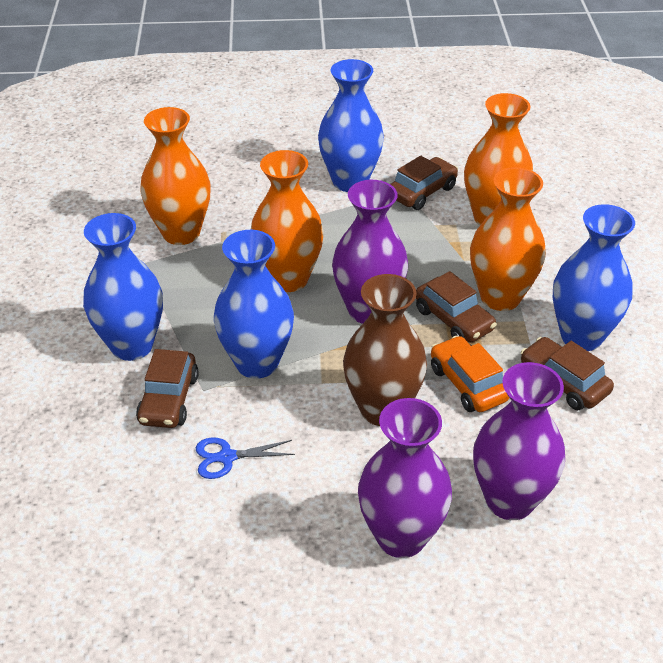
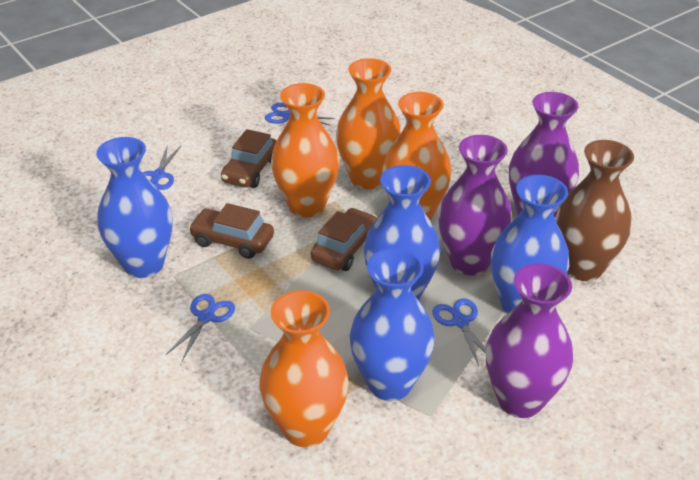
blue scissors: [196,437,295,479] = 1 -> [143,145,181,190] [166,294,235,361] [265,103,335,126] [432,298,486,366] = 4
brown car: [136,349,199,428] [391,156,458,210] [416,271,497,343] [521,337,614,410] = 4 -> [188,203,274,259] [221,129,277,188] [311,208,377,271] = 3
orange car: [431,336,509,412] = 1 -> none = 0

